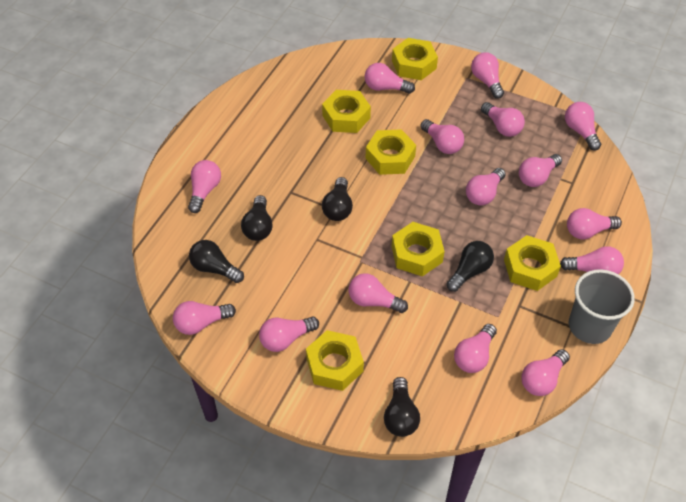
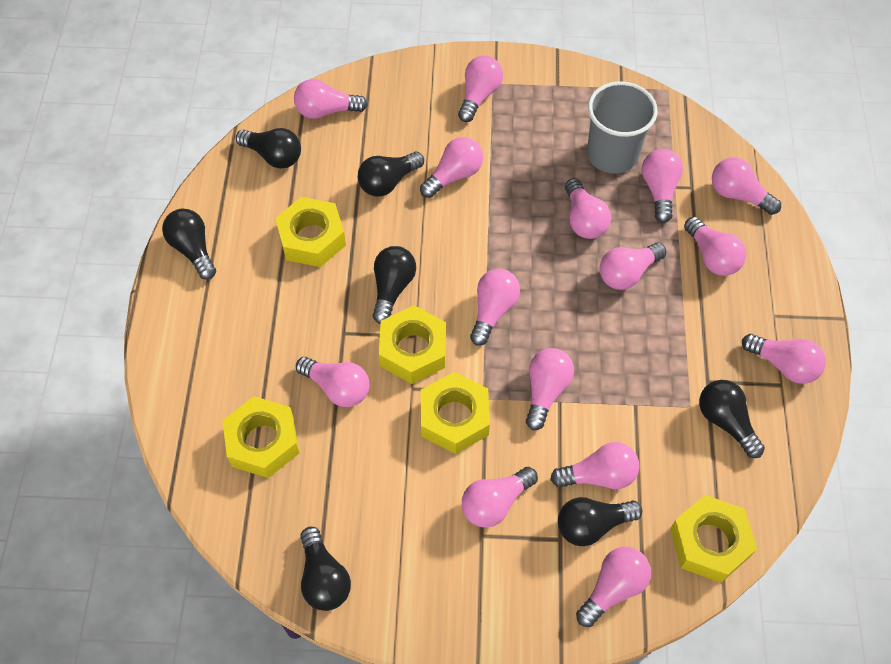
black light bulb: [189,240,244,283] [241,195,273,241] [322,177,353,221] [384,377,420,437] [447,241,494,292] = 5 -> [162,209,216,280] [236,128,301,168] [300,527,351,611] [358,152,424,197] [373,246,416,324] [558,497,642,546] [699,380,765,458] = 7
yellow nut: [306,330,364,391] [322,90,371,133] [366,129,416,175] [392,38,438,80] [392,222,445,276] [504,235,561,291] = 6 -> [222,396,299,478] [275,197,346,267] [379,305,446,384] [421,372,490,454] [670,495,757,583] = 5

